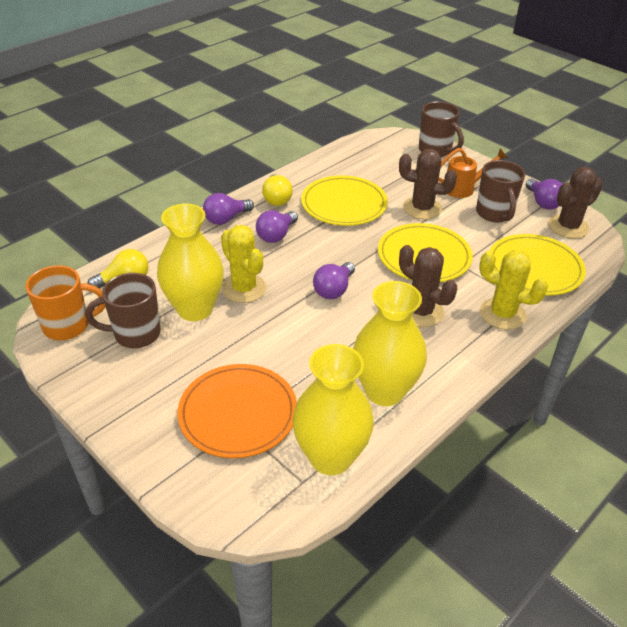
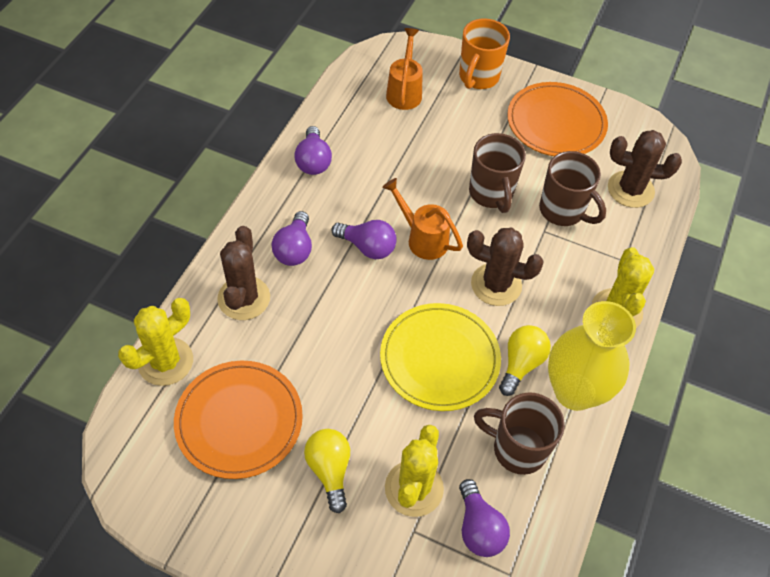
orange plate: [177,364,297,458] = 1 -> [174,361,303,479] [507,82,608,156] = 2
orange watering can: [438,148,507,198] = 1 -> [382,178,463,260] [386,28,423,110] = 2
yellow cactus: [221,225,266,303] [479,250,548,330] = 2 -> [118,298,193,386] [385,425,444,517] [592,247,654,328] = 3
yellow plate: [301,175,388,226] [378,223,473,282] [489,234,586,296] = 3 -> [380,303,501,411] = 1
yellow vase: [157,204,224,321] [292,344,374,475] [353,281,427,406] = 3 -> [548,301,636,411] = 1

